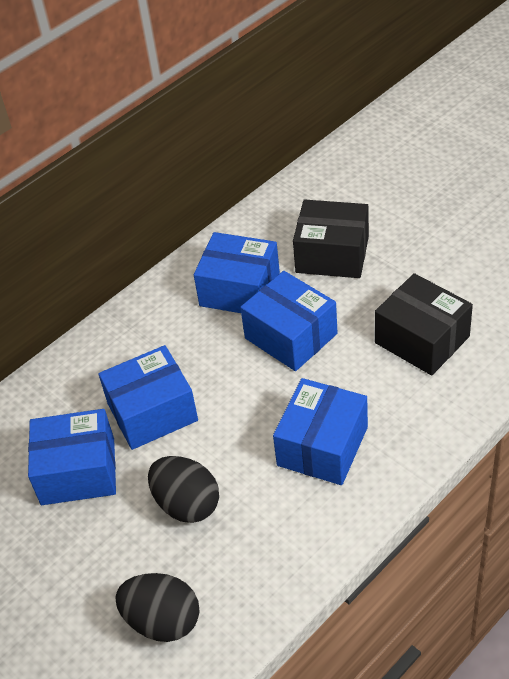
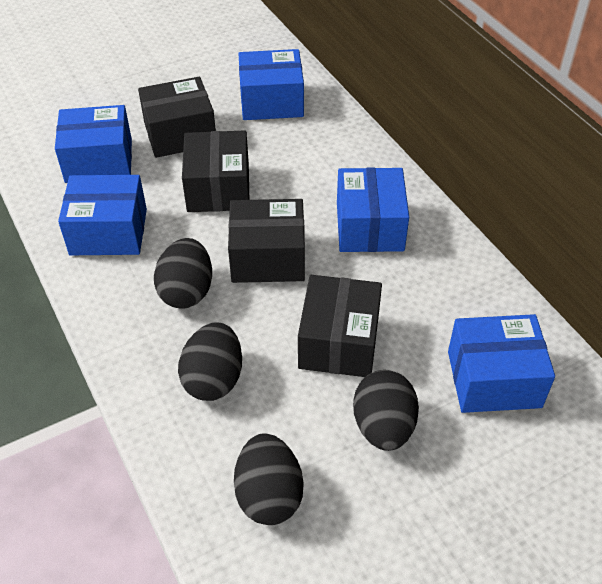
black box: [293,200,369,278] [375,273,473,376] = 2 -> [138,77,216,158] [182,130,249,212] [228,199,305,283] [298,275,382,377] = 4
black egg: [115,573,199,642] [148,456,219,523] = 2 -> [154,238,212,309] [178,322,242,401] [234,433,304,525] [353,370,419,451] = 4

